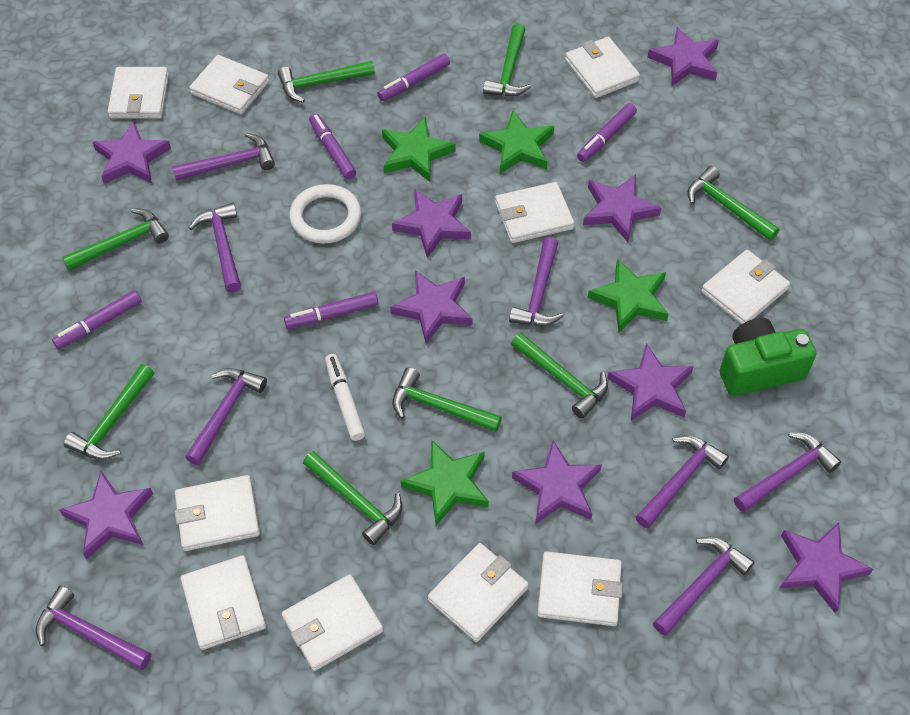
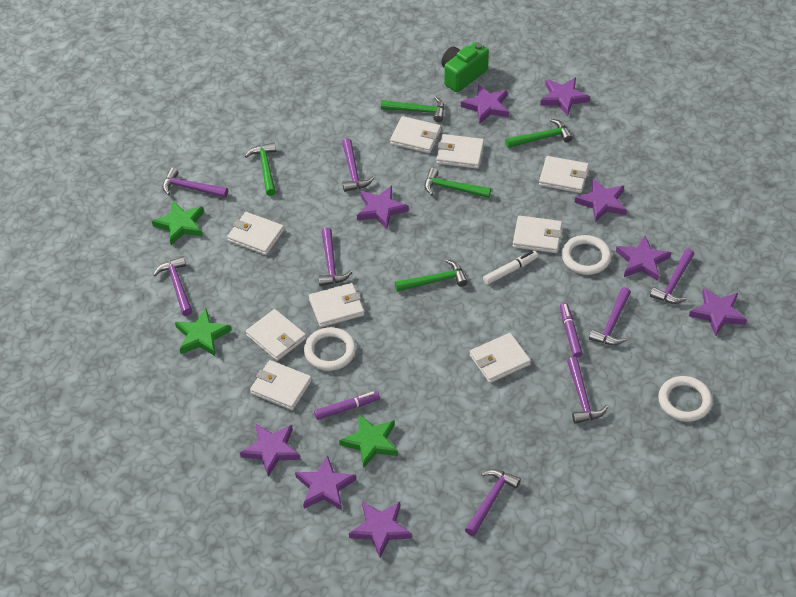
green hammer: [62,208,169,271] [64,364,154,460] [278,61,375,103] [303,451,402,545] [392,367,502,432] [483,24,531,96] [511,333,608,419] [687,166,780,241] = 8 -> [245,142,276,196] [381,97,444,122] [395,259,468,292] [425,168,491,198] [505,119,573,148] = 5
green star: [382,117,456,182] [401,440,489,526] [479,110,554,174] [588,258,669,332] = 4 -> [152,201,204,245] [175,309,232,356] [339,414,398,469] = 3
purple marker: [52,290,142,349] [284,292,378,328] [309,113,356,179] [377,54,450,101] [577,103,637,162] = 5 -> [314,391,380,420] [560,303,583,358] = 2
white ring: [289,184,361,243] = 1 -> [304,327,356,371] [562,235,611,275] [658,376,713,422] = 3
white wallet: [108,67,169,118] [174,475,260,551] [181,555,266,650] [189,55,269,114] [281,574,383,671] [428,543,529,642] [495,182,574,243] [537,551,623,626] [565,37,640,98] [701,250,790,324] = 10 -> [227,212,284,255] [246,309,306,361] [250,360,312,410] [309,283,364,327] [390,116,441,153] [436,134,484,169] [470,333,531,383] [513,216,562,253] [539,156,589,193] = 9

